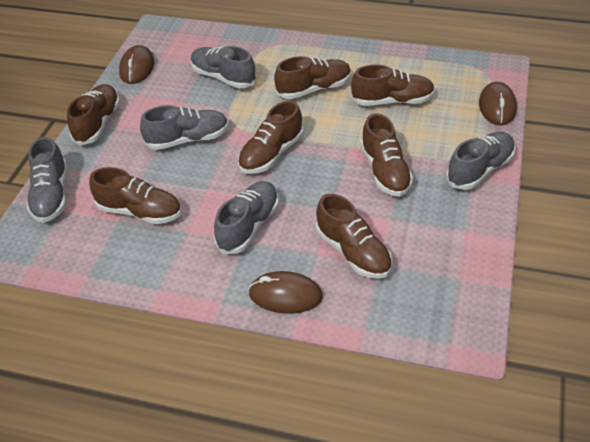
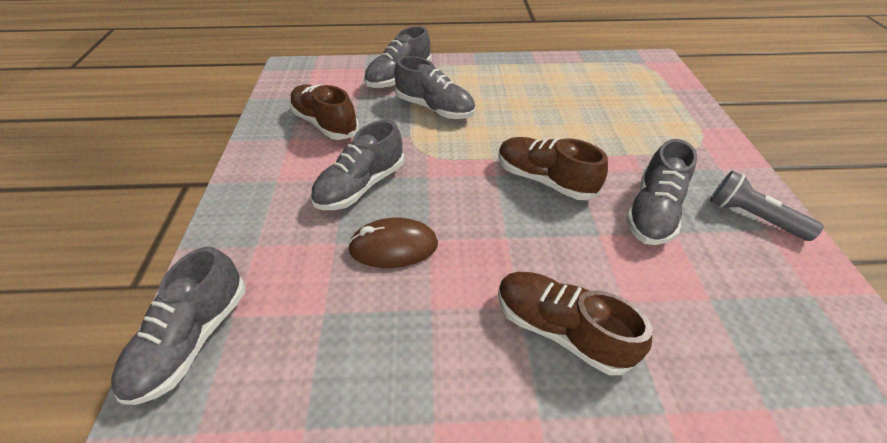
brown mouse: [119,45,154,84] [249,271,323,314] [479,82,517,126] = 3 -> [348,218,438,268] = 1
brown shoe: [67,84,120,145] [89,167,182,224] [238,101,304,174] [274,56,351,99] [316,194,392,279] [351,65,435,106] [360,113,413,196] = 7 -> [289,84,359,140] [498,137,608,200] [498,272,653,375] = 3
grey flashlight: none = 0 -> [710,171,824,241] = 1

